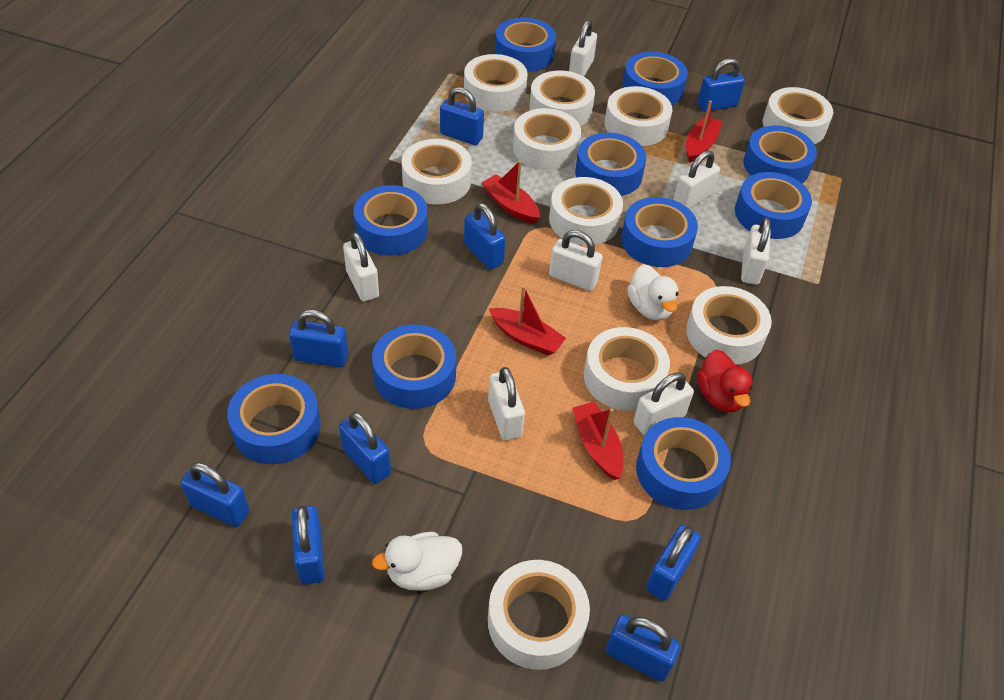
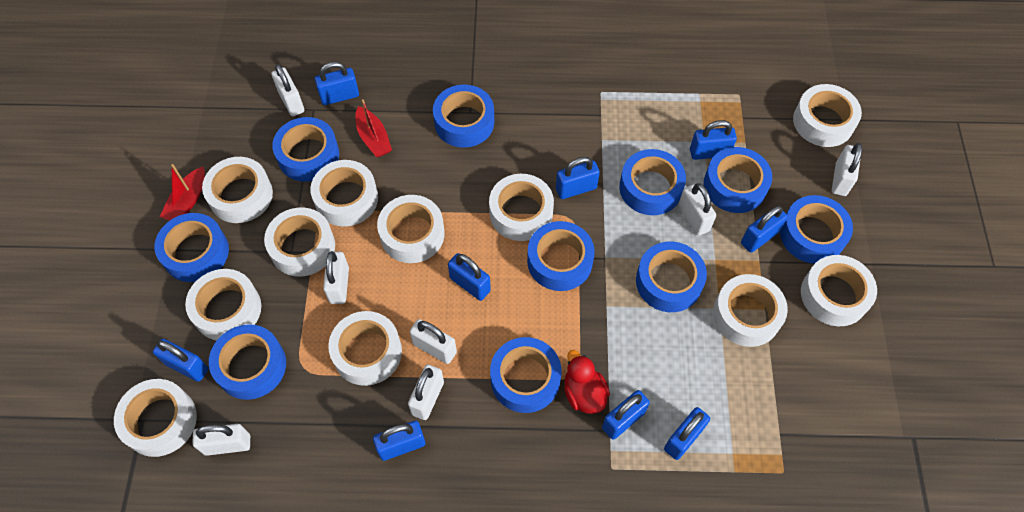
red boat: [481,160,540,224] [489,286,566,356] [572,402,624,480] [686,101,723,163] = 4 -> [159,164,205,221] [355,99,392,157] = 2
white duck: [372,532,462,591] [627,264,678,320] = 2 -> none = 0
white tape: [402,139,472,204] [464,54,528,112] [488,560,590,670] [513,108,581,171] [529,71,595,126] [549,177,623,245] [584,327,670,411] [604,86,672,146] [686,286,772,365] [763,87,833,144] = 10 -> [114,379,197,457] [185,269,261,340] [202,157,273,223] [264,207,335,277] [310,160,378,227] [328,311,402,386] [377,195,445,263] [489,174,554,241] [713,274,788,347] [793,84,862,147] [801,255,877,326] = 11

